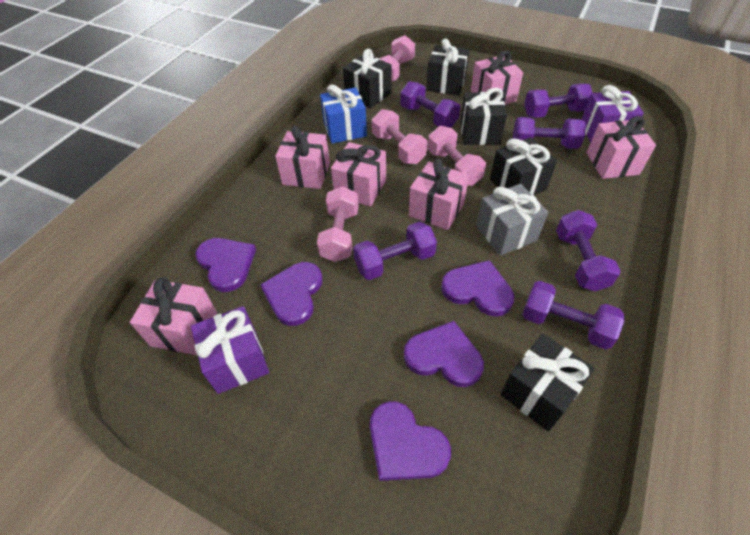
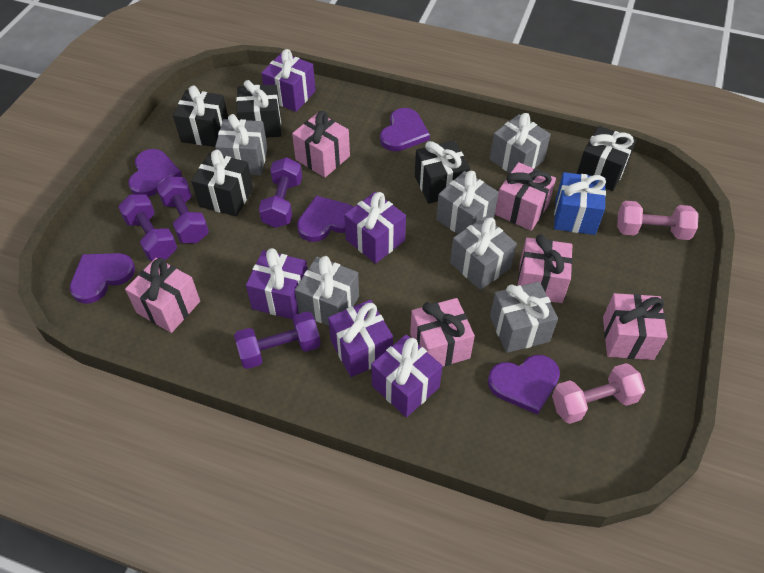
grey gift: [476,184,548,256] = 1 -> [215,114,268,175] [295,256,359,326] [436,171,499,234] [450,217,517,290] [490,113,551,173] [490,282,558,353] = 6
pink dumbbell: [317,186,359,262] [372,109,427,164] [379,35,415,82] [428,126,486,186] = 4 -> [552,363,645,424] [617,201,699,240] = 2
purple dumbbell: [353,221,437,280] [400,81,460,128] [513,117,585,149] [522,281,625,350] [524,84,592,118] [556,210,621,291] = 6 -> [118,194,177,261] [157,176,209,243] [234,311,321,369] [259,157,302,228] = 4
purple gift: [191,306,269,394] [581,85,644,143] = 2 -> [246,248,307,319] [261,49,316,112] [328,300,393,377] [344,192,406,264] [371,334,442,417] = 5

